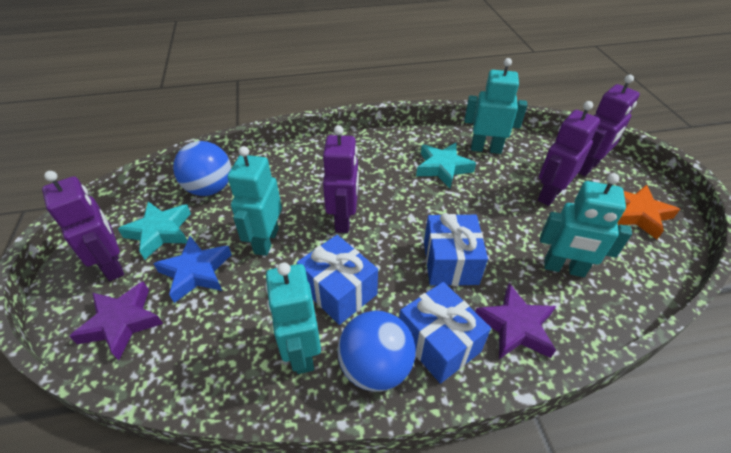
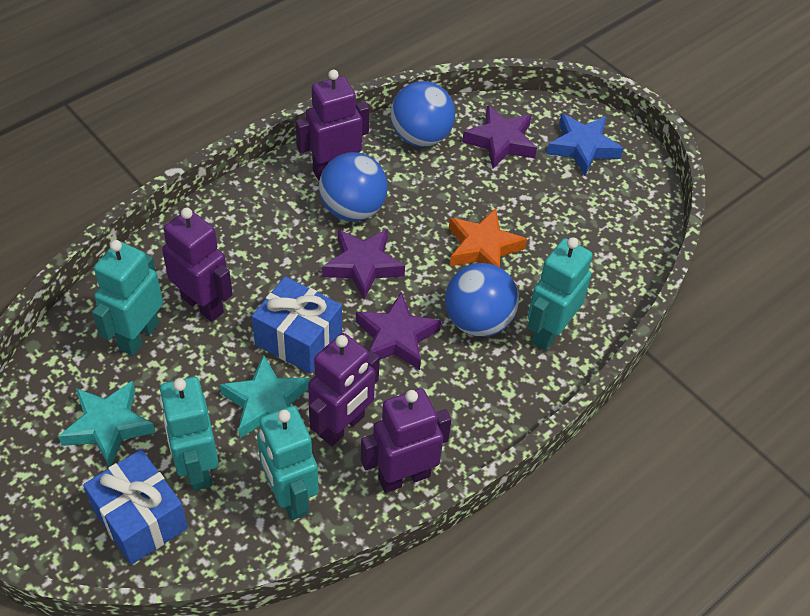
blue ball: [173,141,231,196] [338,311,416,392] = 2 -> [319,152,388,221] [390,81,455,147] [445,263,519,337] = 3
blue gift: [297,235,378,325] [399,282,491,384] [424,213,488,286] = 3 -> [83,449,188,565] [252,276,342,374] = 2
purple star: [69,281,163,360] [475,283,556,359] = 2 -> [322,229,405,300] [356,292,441,370] [462,105,537,168] = 3

